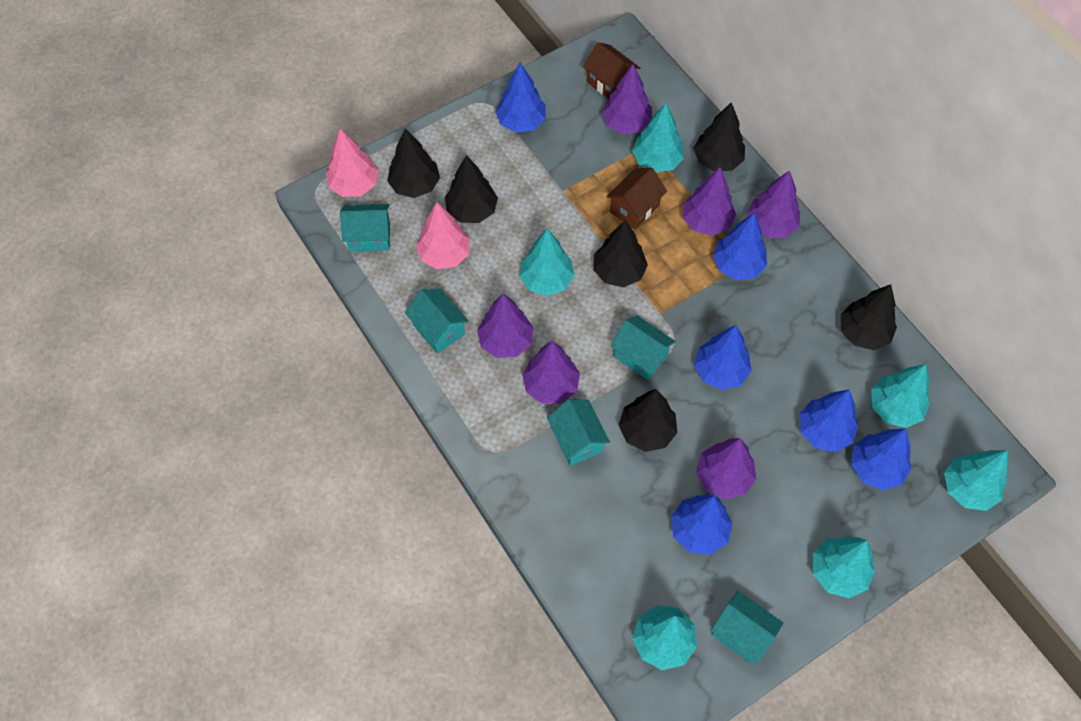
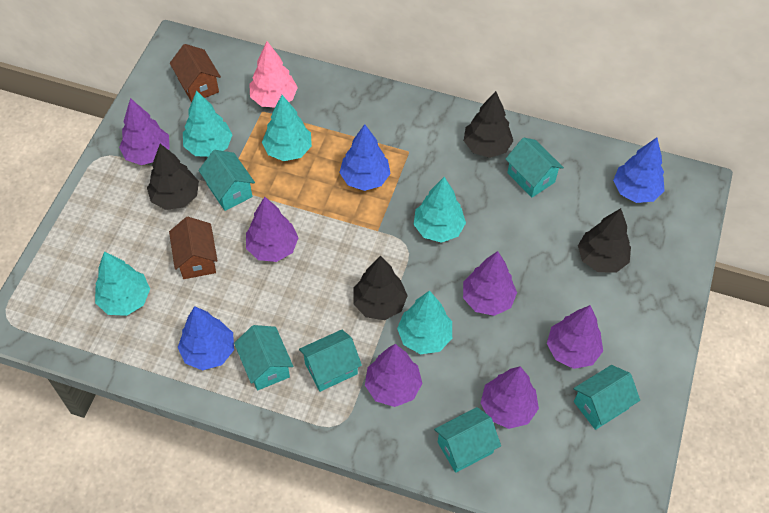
black tree: [387,128,440,198] [445,155,498,223] [593,220,648,287] [619,389,677,452] [693,102,745,172] [841,284,897,350] = 6 -> [147,144,199,210] [353,256,408,320] [464,91,513,158] [578,208,631,273] = 4
blue tree: [495,63,546,133] [671,494,733,555] [694,325,752,390] [713,213,767,280] [799,389,859,452] [851,428,911,490] = 6 -> [178,306,234,370] [339,124,391,191] [613,138,665,203] = 3
pink tree: [326,129,379,197] [416,202,470,269] = 2 -> [249,41,298,107] = 1
turquoise house: [340,204,390,252] [405,289,469,354] [547,399,610,466] [610,315,676,380] [710,591,783,664] = 5 -> [198,150,255,211] [234,325,293,390] [299,330,362,392] [434,407,501,473] [506,137,564,197] [573,365,640,430] = 6
turquoise tree: [519,228,575,296] [632,103,684,172] [632,605,697,670] [813,536,875,598] [871,364,930,428] [944,450,1008,511] = 6 -> [95,251,150,316] [183,90,233,157] [262,95,312,161] [397,290,452,354] [413,177,466,243] = 5

